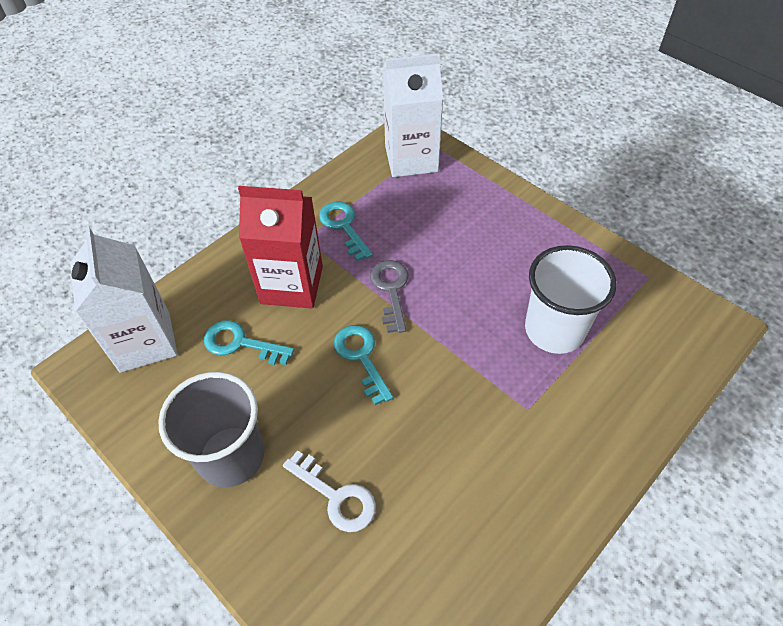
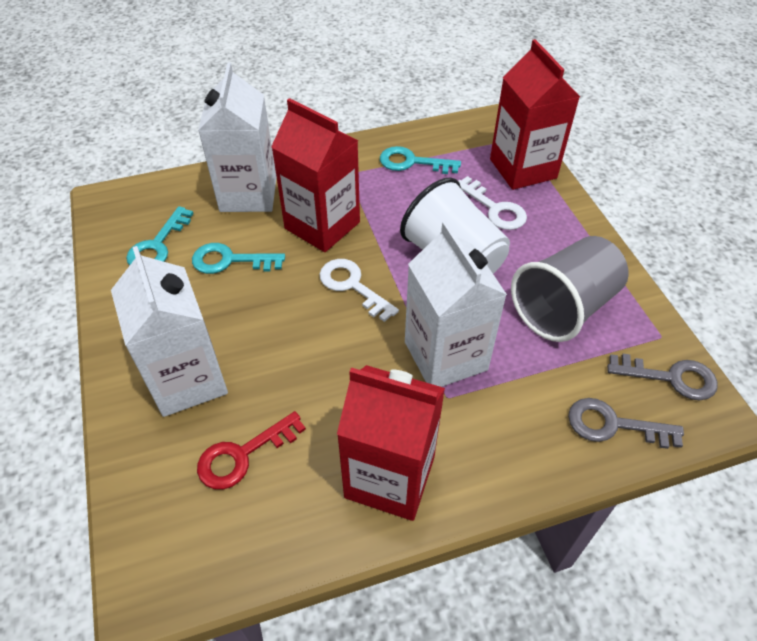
grey key: [370,260,409,333] = 1 -> [568,398,684,449] [607,354,718,400] = 2
red carton: [238,186,323,308] = 1 -> [271,98,360,252] [337,365,445,521] [490,39,580,190] = 3
red key: none = 0 -> [197,411,306,489] = 1
white carton: [70,227,178,373] [383,54,443,177] = 2 -> [111,246,228,417] [198,62,277,212] [405,221,507,387] = 3
white key: [283,450,376,532] = 1 -> [320,259,399,322] [458,176,527,230] = 2

